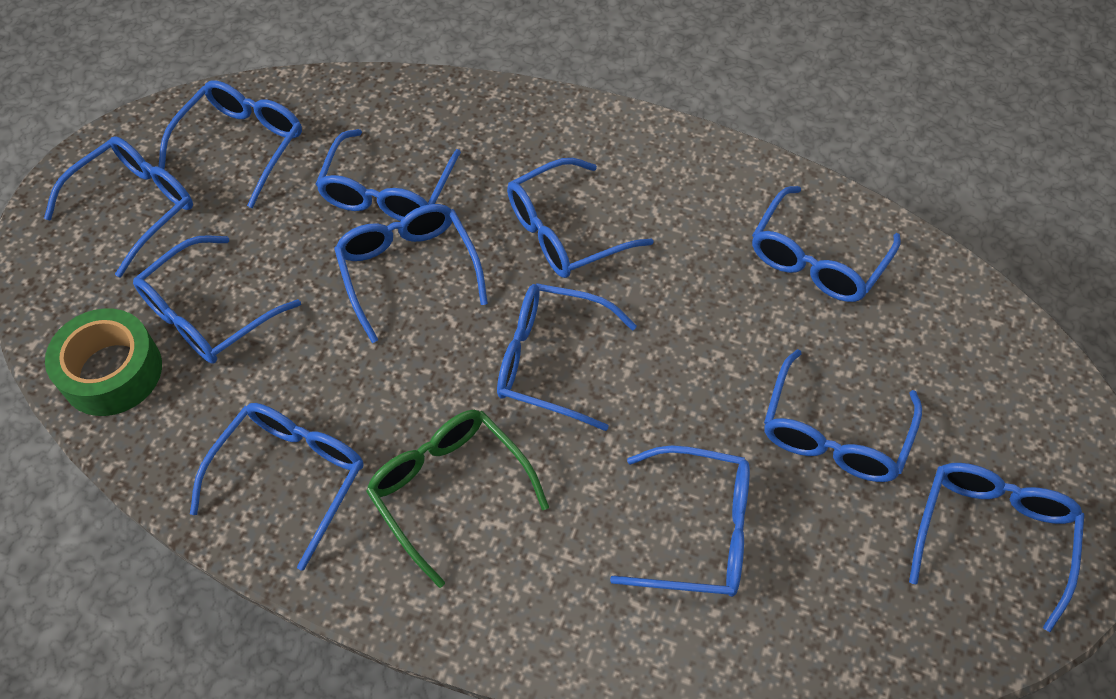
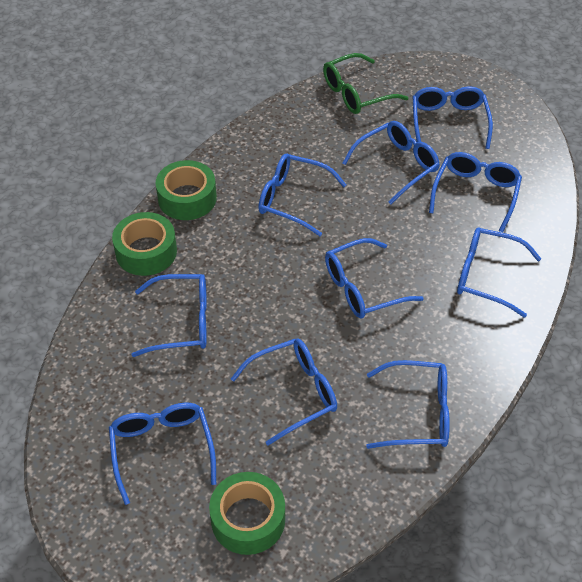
blue glasses: [44,136,193,278] [133,235,301,364] [158,80,302,208] [190,403,363,571] [316,129,461,221] [334,204,488,343] [497,283,637,431] [507,158,654,278] [610,445,750,597] [752,186,901,302] [764,349,922,482] [909,463,1084,632] = 12 -> [109,403,216,505] [132,274,207,357] [231,339,337,446] [258,154,346,236] [325,238,424,319] [343,121,440,204] [366,360,450,449] [413,86,493,149] [429,152,522,233] [457,227,542,318] = 10
green tape: [45,308,162,416] = 1 -> [112,212,177,276] [156,160,217,220] [209,472,285,555] = 3

